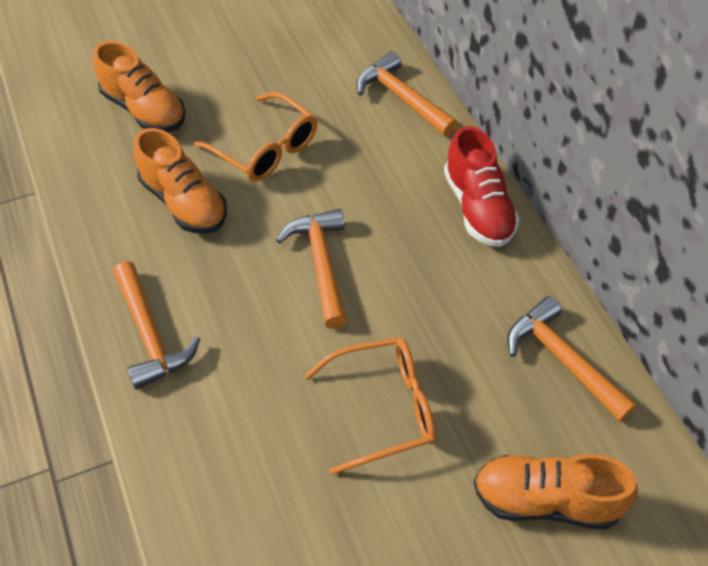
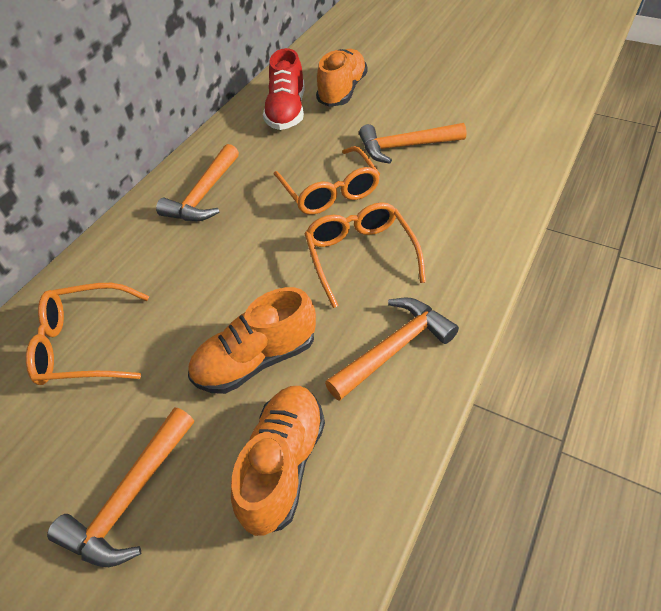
orange glasses: [194,92,317,181] [304,337,436,475] = 2 -> [26,283,149,385] [273,146,380,215] [305,202,426,308] = 3

